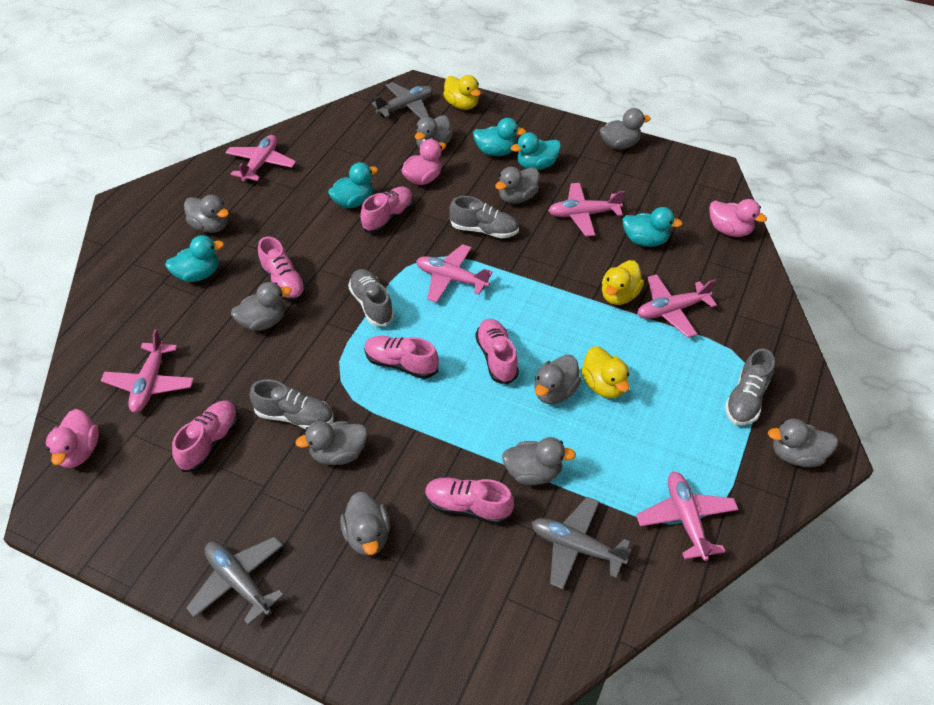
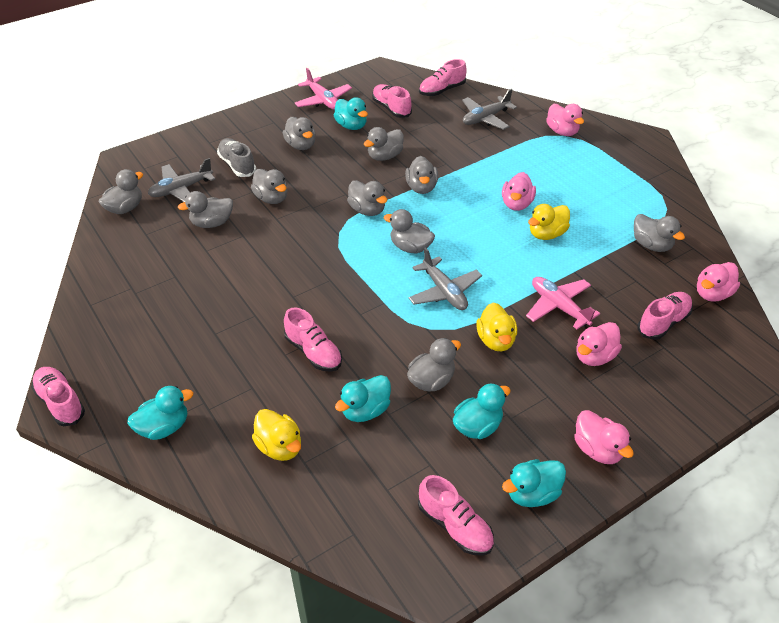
grey shoe: [250,379,333,429] [348,269,394,326] [449,196,519,238] [725,348,775,425] = 4 -> [217,138,256,177] = 1
pink duck: [46,409,99,468] [401,139,446,185] [709,199,767,237] = 3 -> [502,172,536,211] [546,104,584,136] [574,410,634,464] [576,322,622,366] [697,262,740,302] = 5
pink plane: [101,329,194,413] [225,135,296,183] [416,244,493,303] [548,183,625,236] [636,472,739,561] [637,274,717,338] = 6 -> [294,68,352,110] [526,277,600,329] = 2

